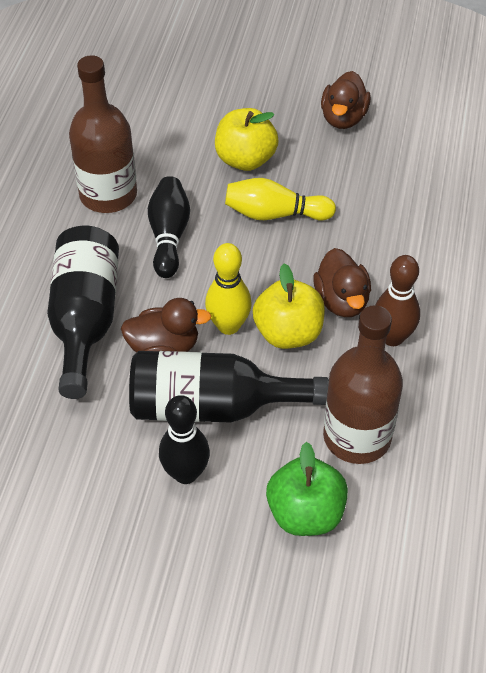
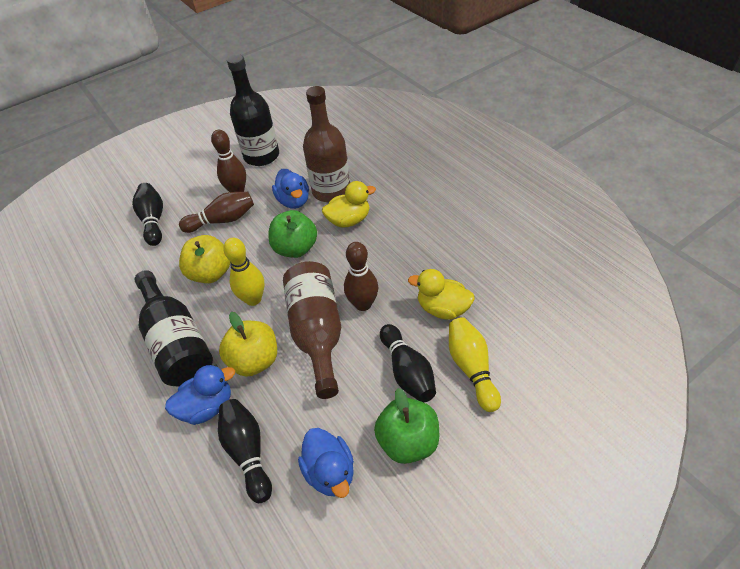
black bowling pin: [148,176,190,278] [159,395,210,484] = 2 -> [132,183,163,246] [218,399,272,503] [380,324,436,403] = 3
blue duck: none = 0 -> [165,364,235,425] [272,169,309,209] [298,428,354,498] = 3
brown bowling pin: [376,255,420,346] = 1 -> [179,192,254,233] [211,130,246,192] [344,242,378,311] = 3
brown duck: [121,298,211,353] [313,248,371,317] [321,71,371,129] = 3 -> none = 0
green apple: [266,442,348,536] = 1 -> [268,210,317,258] [374,388,439,464] = 2
yellow duck: none = 0 -> [322,181,376,228] [408,269,475,320] = 2

